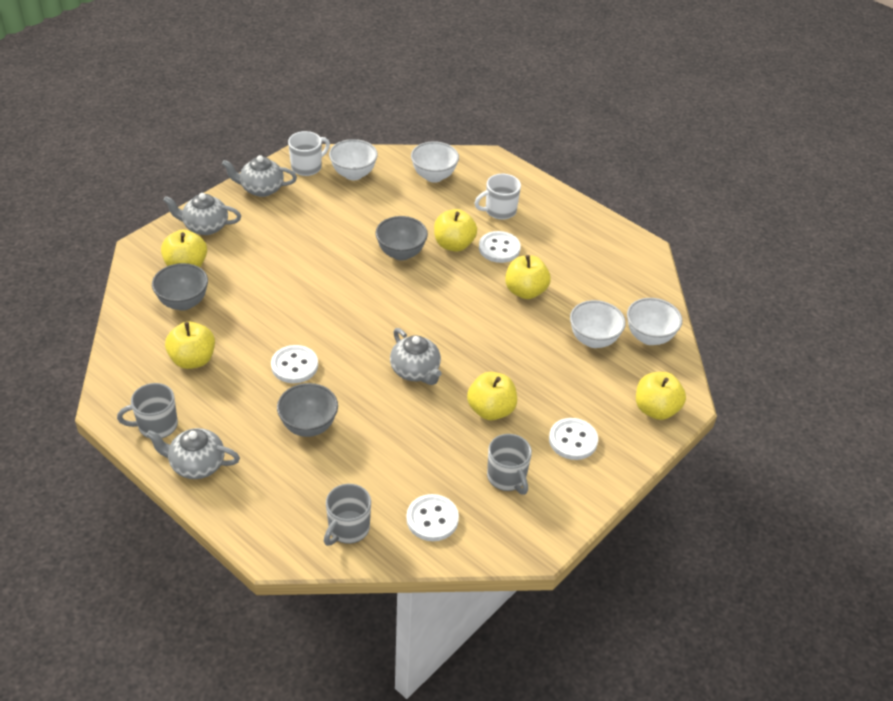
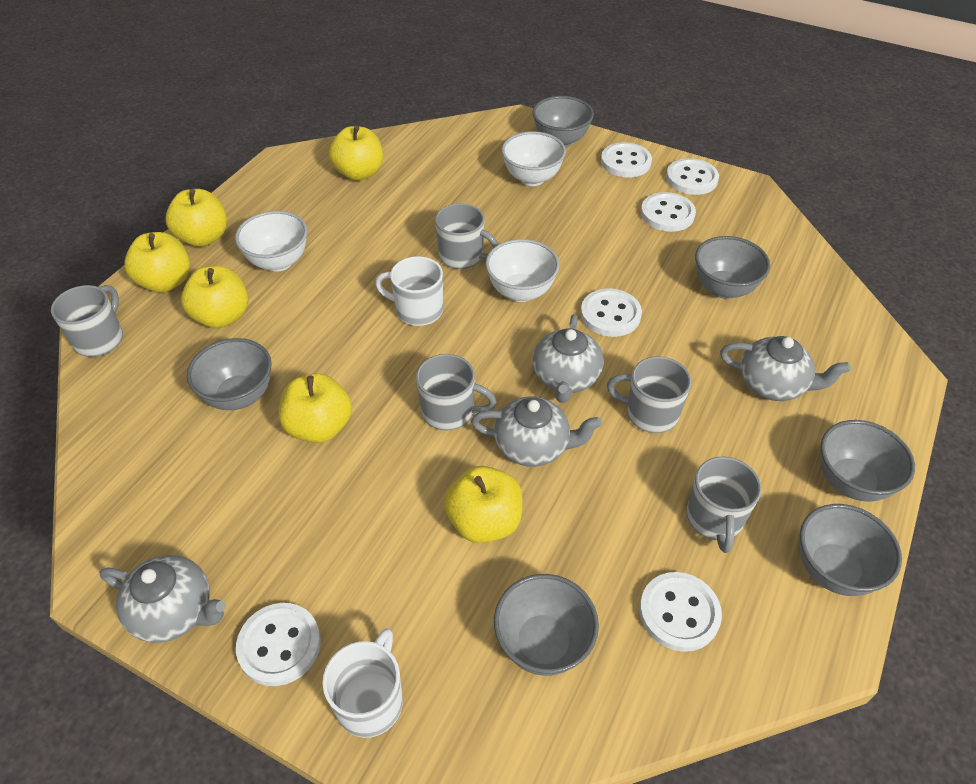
grey bowl: [152,263,208,311] [277,383,338,437] [376,216,428,261] = 3 -> [187,338,272,410] [494,574,599,676] [533,96,594,147] [695,236,770,299] [800,504,902,596] [820,420,915,502] = 6
grey mug: [117,383,178,438] [324,484,371,546] [487,434,532,495] = 3 -> [51,285,123,357] [416,354,497,431] [435,203,498,269] [607,356,691,433] [686,457,762,553] = 5
white bowl: [329,139,378,180] [411,141,459,183] [570,300,626,348] [627,298,682,345] = 4 -> [235,211,308,272] [485,239,560,302] [501,131,566,186] = 3
white button: [271,345,318,383] [406,494,459,541] [479,231,521,263] [549,418,598,460] = 4 -> [236,603,321,686] [581,289,642,337] [601,142,652,177] [639,572,722,652] [641,192,696,232] [666,158,719,195] = 6

